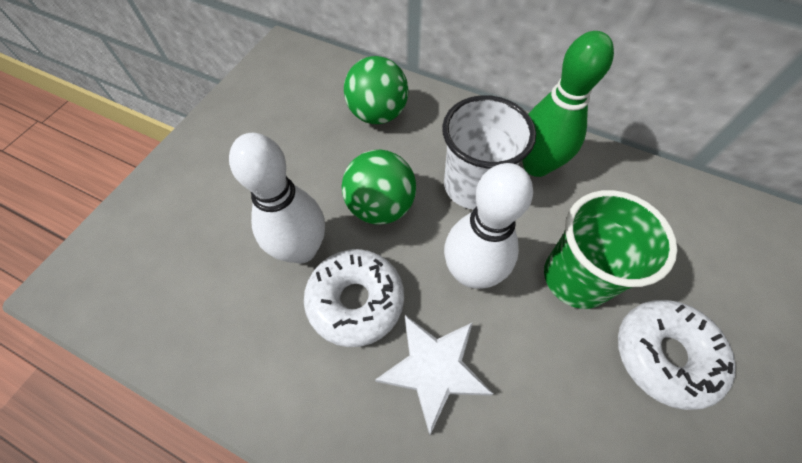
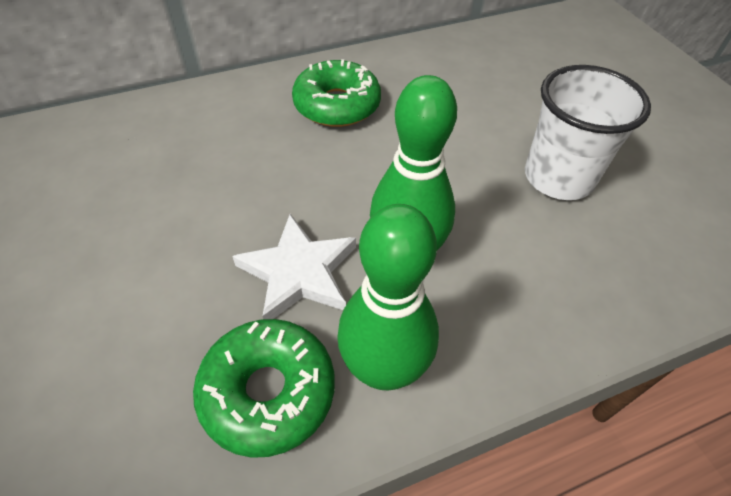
green ball: [342,150,416,225] [344,56,408,124] = 2 -> none = 0
green bowling pin: [522,31,614,177] = 1 -> [337,204,439,390] [370,75,457,250] = 2
green cup: [544,190,678,309] = 1 -> none = 0
green donut: none = 0 -> [193,319,335,458] [292,59,381,127] = 2
white bowling pin: [229,133,325,263] [444,163,533,289] = 2 -> none = 0
white donut: [304,249,404,347] [618,300,736,410] = 2 -> none = 0

